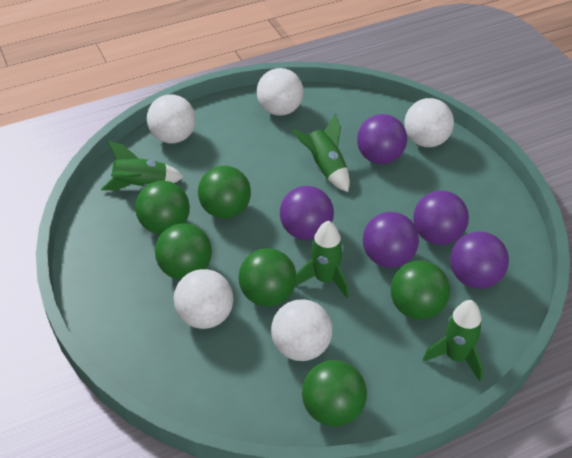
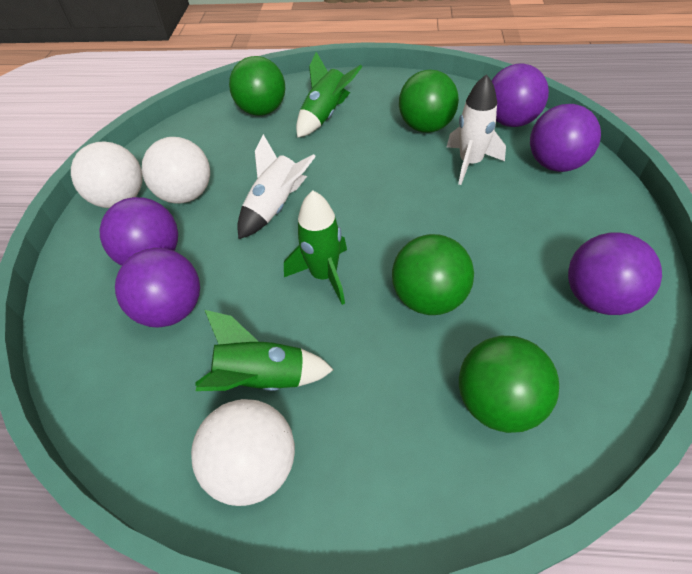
green ball: [135,181,190,234] [155,223,212,280] [198,166,251,219] [238,248,297,307] [302,360,367,427] [391,261,450,320] = 6 -> [229,56,285,116] [392,234,474,315] [399,70,459,133] [459,336,559,433] = 4
green rocket: [101,141,184,190] [293,114,350,192] [296,221,349,298] [423,300,483,382] = 4 -> [195,310,333,391] [284,190,347,305] [296,52,362,138] = 3
white ball: [147,94,196,143] [174,269,233,329] [257,68,304,116] [271,299,332,361] [405,98,454,147] = 5 -> [71,141,143,208] [142,137,210,204] [191,399,295,506] = 3
white rocket: none = 0 -> [237,134,316,239] [447,74,506,185] = 2

